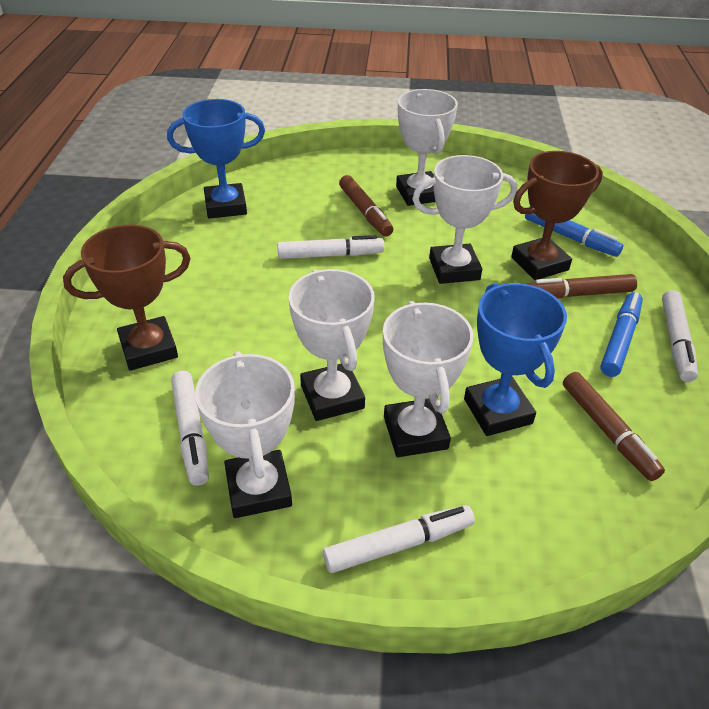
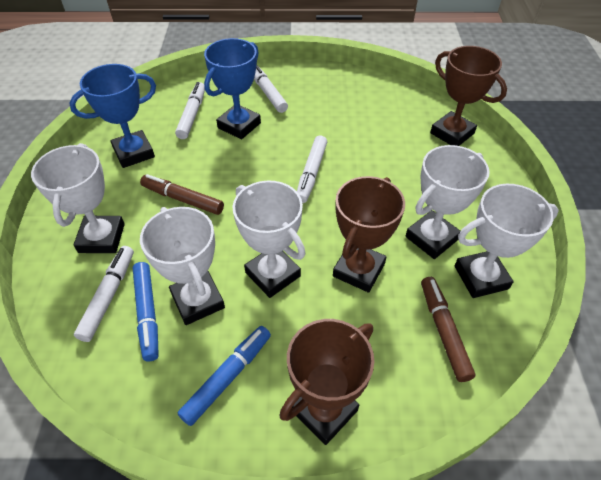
brown marker: [339,175,393,237] [528,274,637,298] [563,372,665,481] = 3 -> [140,174,224,215] [421,277,475,382] = 2
brown trophy: [63,225,191,371] [511,151,603,280] = 2 -> [279,319,374,445] [333,176,405,293] [430,46,507,146] = 3

